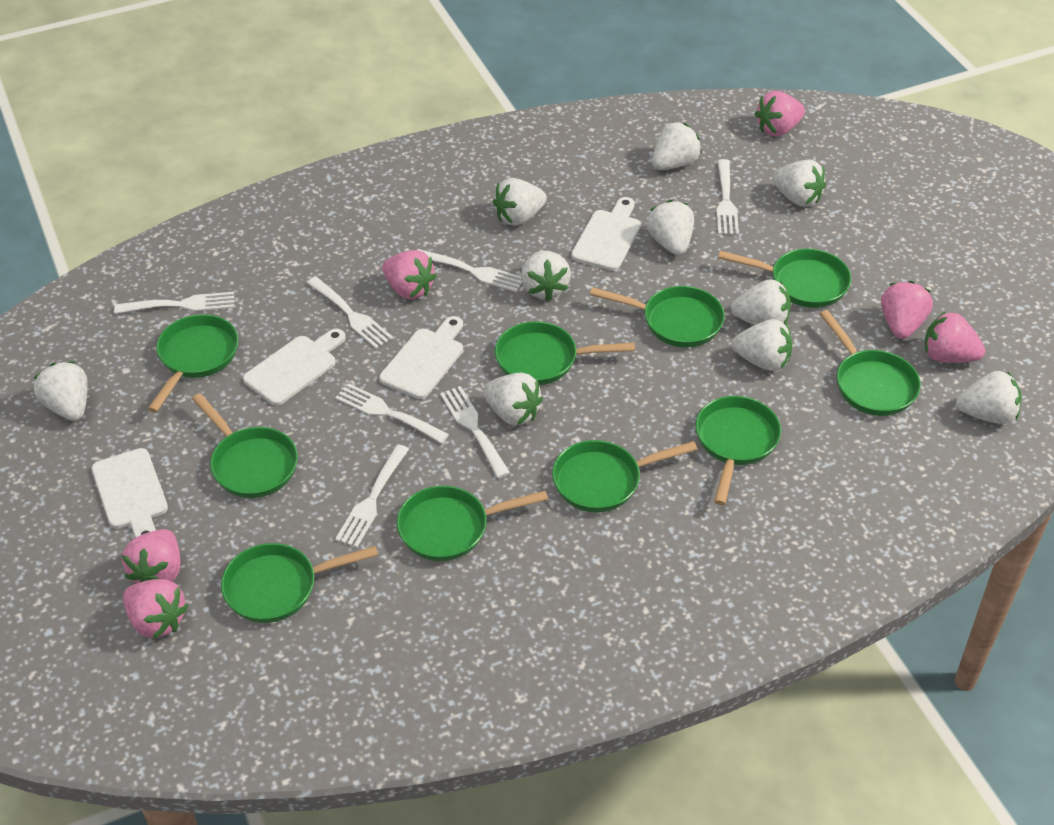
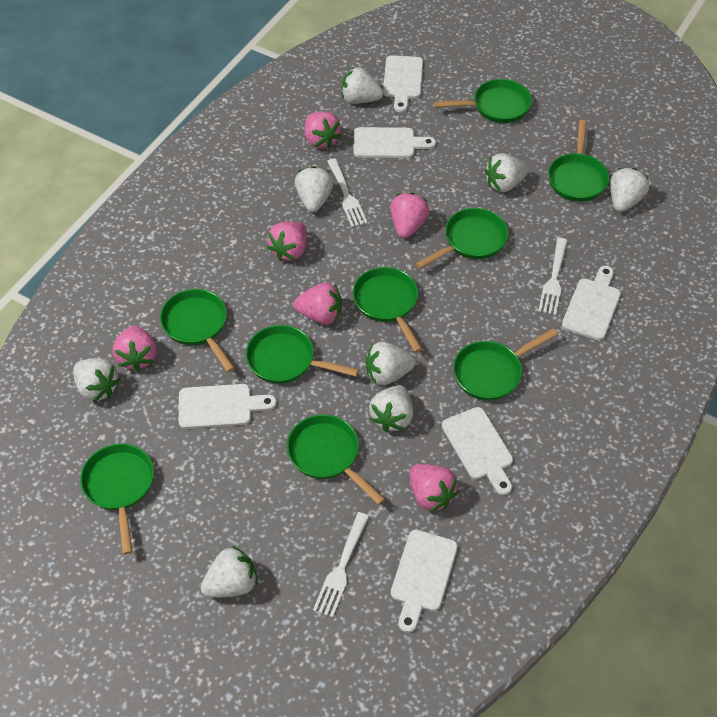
green pan: [148,314,238,413] [192,393,298,498] [221,543,378,623] [397,486,548,561] [495,321,635,385] [552,440,697,513] [590,286,725,347] [695,396,781,505] [718,249,851,308] [820,310,921,416] = 10 -> [80,444,154,555] [160,289,235,372] [246,325,359,384] [287,414,385,505] [353,267,422,353] [416,208,508,269] [434,79,532,123] [453,328,558,401] [548,120,609,202] = 9
white cutting board: [92,448,168,538] [243,329,346,406] [379,316,463,399] [571,197,641,271] = 4 -> [179,384,276,429] [353,127,436,158] [383,55,423,112] [391,530,458,633] [442,407,513,495] [562,266,621,340] = 6
white fork: [114,292,234,314] [307,277,393,348] [335,383,449,444] [335,444,409,547] [417,249,522,292] [440,386,510,478] [716,159,739,235] = 7 -> [313,512,369,618] [327,158,368,227] [538,238,568,315] = 3
white strawberry: [34,361,88,421] [483,373,543,426] [493,178,547,226] [521,251,571,301] [647,200,694,255] [652,122,702,170] [731,279,791,325] [732,319,793,371] [772,159,826,207] [956,371,1022,424] = 10 -> [73,358,120,402] [201,546,258,598] [295,166,334,212] [342,67,384,104] [366,342,416,385] [369,385,413,432] [485,153,529,192] [610,168,649,212] = 8

